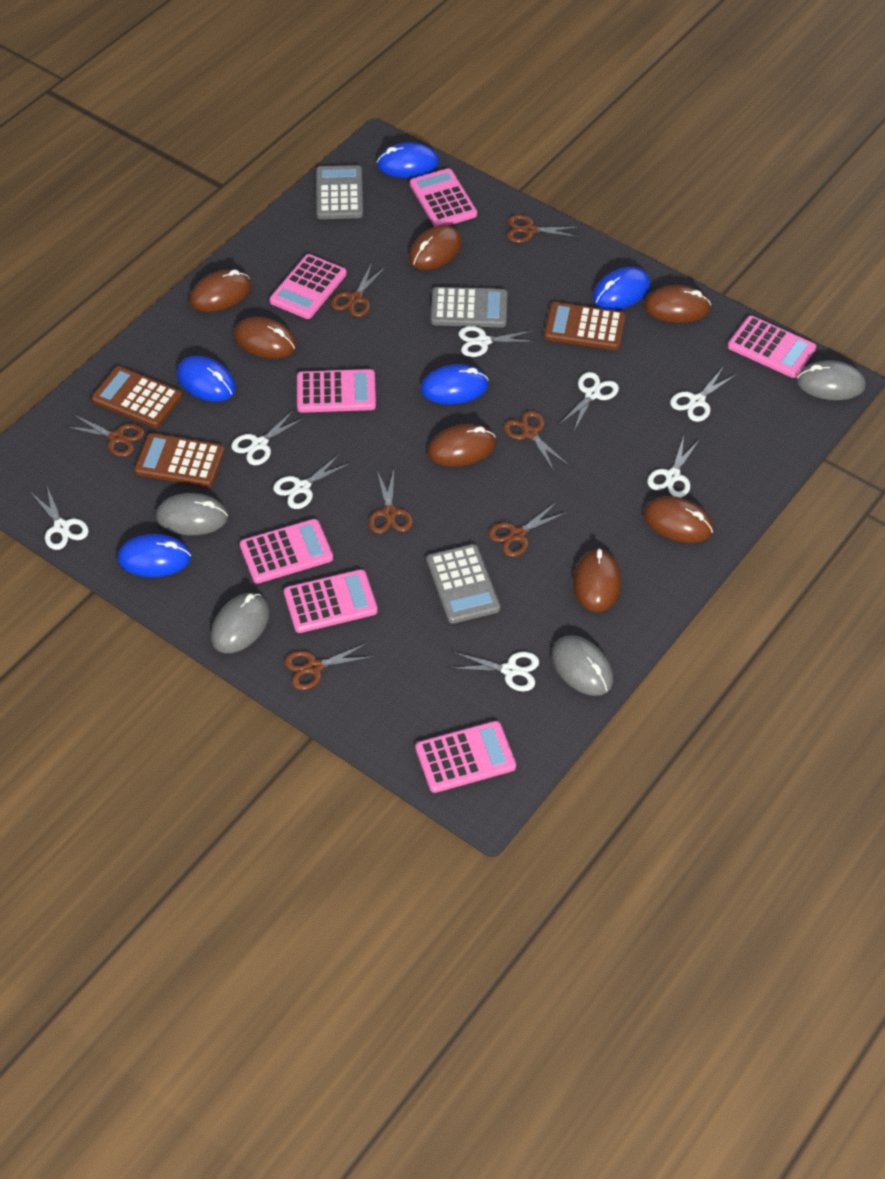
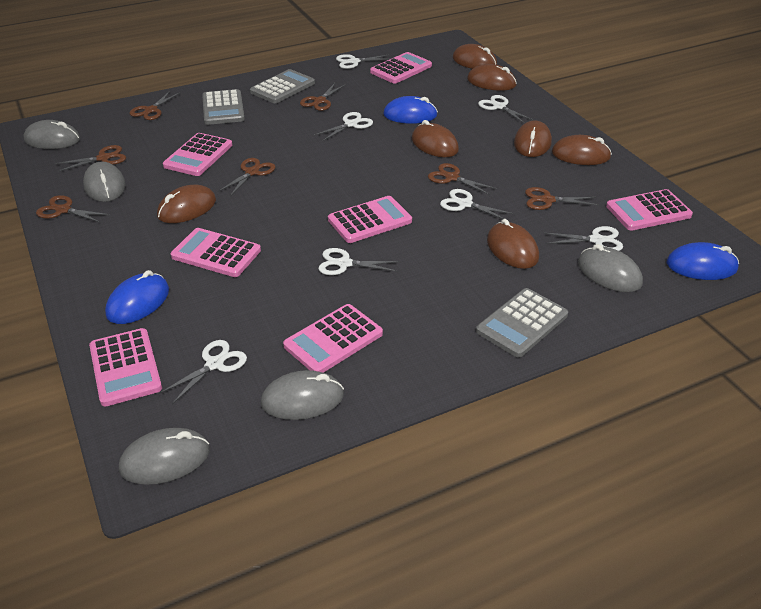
blue mouse: [118,534,191,577] [177,356,236,402] [377,142,439,178] [421,364,489,405] [593,267,651,310] = 5 -> [105,270,169,324] [383,96,438,124] [667,242,739,280] = 3
brown calculator: [92,366,182,428] [134,433,225,487] [544,302,626,350] = 3 -> none = 0
grey mouse: [156,493,228,535] [211,593,270,653] [552,635,613,696] [797,360,866,400] = 4 -> [24,120,80,149] [83,162,126,202] [119,428,209,485] [261,370,344,420] [578,244,643,292] = 5
white scissors: [31,487,89,550] [231,410,305,465] [273,454,351,509] [451,652,539,691] [459,326,537,357] [560,372,619,431] [647,436,700,498] [670,368,737,422] = 8 -> [159,340,247,404] [314,112,373,141] [318,248,399,275] [336,54,389,69] [440,189,514,219] [478,95,533,124] [544,226,623,251] = 7

